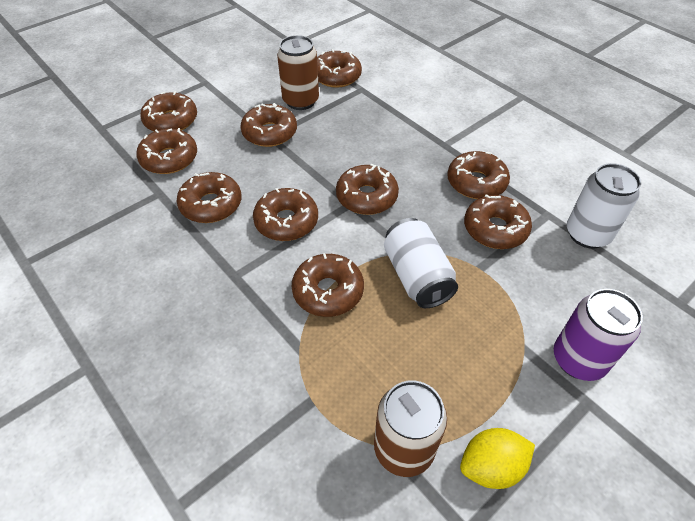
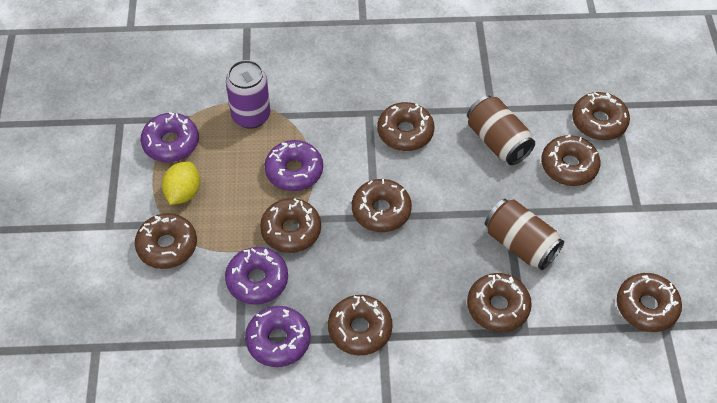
brown donut: [136,128,197,174] [140,91,197,132] [177,172,241,223] [240,103,297,147] [253,188,318,241] [292,253,364,317] [317,49,362,88] [336,163,399,215] [447,151,510,199] [464,194,532,249] = 10 -> [135,213,197,269] [260,198,321,253] [328,295,393,355] [352,179,412,232] [377,102,435,151] [467,273,532,332] [541,135,601,186] [572,92,630,140] [617,273,682,332] = 9
purple donut: none = 0 -> [140,112,199,162] [225,247,288,305] [245,306,311,367] [265,140,323,191] = 4
white can: [384,218,458,308] [567,163,641,249] = 2 -> none = 0

